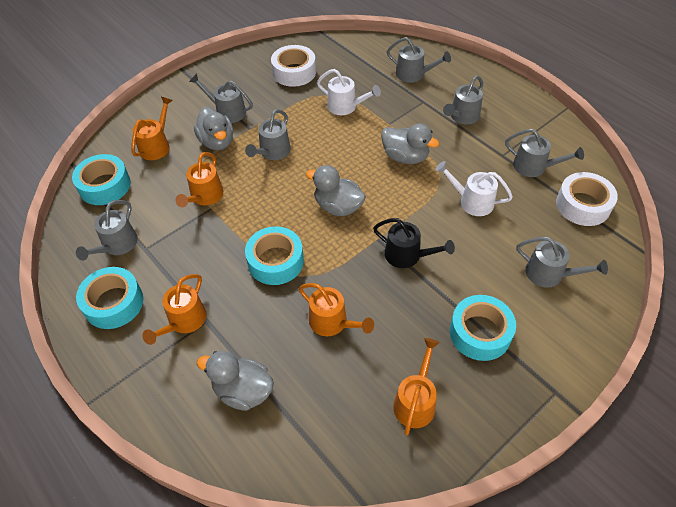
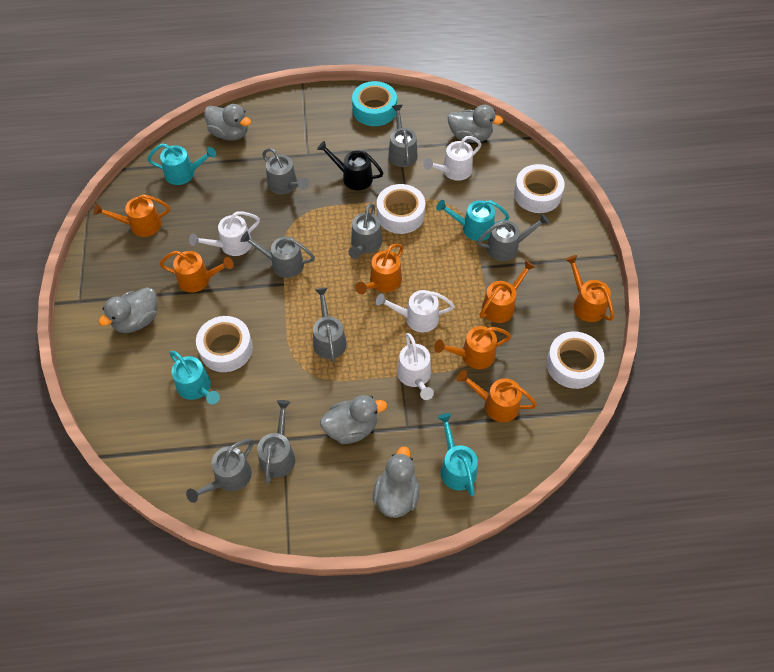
grey duck: [194,107,233,150] [197,351,274,411] [306,165,366,216] [381,124,439,164] = 4 -> [99,287,157,333] [204,104,251,141] [320,395,387,444] [373,446,420,518] [448,105,503,143] = 5
grey watering can: [76,200,138,261] [189,73,253,123] [245,109,291,160] [387,37,451,83] [443,75,483,125] [505,129,584,177] [517,237,608,288] = 7 -> [186,439,254,503] [240,231,315,278] [257,400,295,484] [262,148,309,194] [313,288,347,362] [349,203,382,259] [388,105,418,167] [477,213,549,261] = 8
orange watering can: [131,97,173,160] [143,274,206,345] [176,152,223,207] [299,283,374,336] [393,338,440,435] = 5 -> [93,194,170,237] [160,251,234,293] [355,244,404,294] [434,326,511,369] [457,370,537,422] [480,260,536,323] [565,255,614,322] = 7
turquoise tape: [72,154,131,205] [76,267,143,329] [245,226,304,285] [450,295,516,361] = 4 -> [352,81,397,126] = 1
turquoise watering can: none = 0 -> [147,143,216,185] [169,351,220,404] [436,200,510,241] [437,413,478,496] = 4
white tape: [271,45,316,87] [556,172,618,226] = 2 -> [196,316,253,372] [377,184,425,234] [514,164,565,213] [546,331,605,389] = 4
white watering can: [317,69,381,115] [435,161,513,216] = 2 -> [189,211,260,256] [376,290,454,332] [397,333,434,400] [423,136,481,181] = 4

